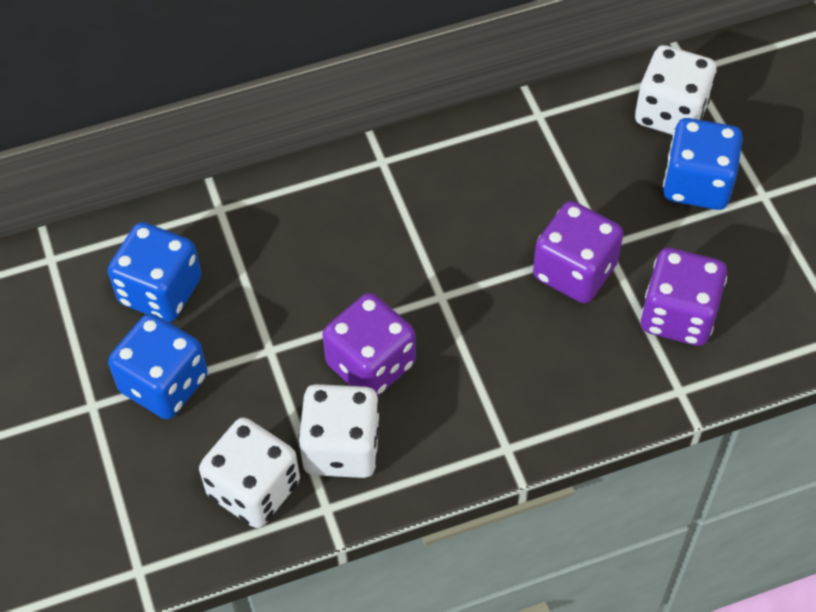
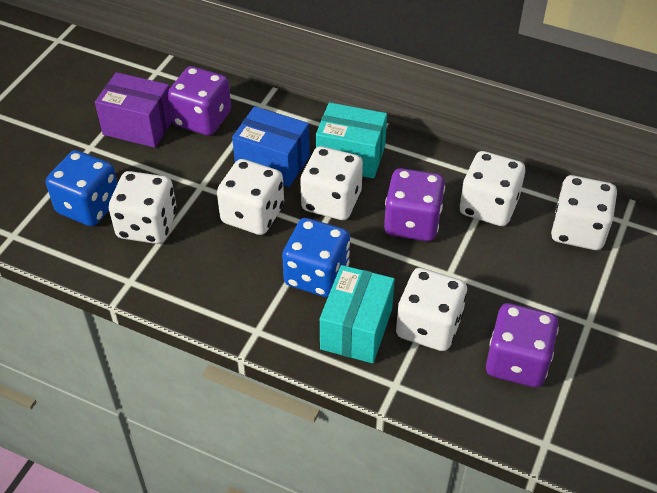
blue box: none = 0 -> [232,106,310,187] = 1
blue dice: [108,222,202,322] [108,313,208,419] [663,118,743,210] = 3 -> [46,150,118,226] [282,218,350,297] = 2
purple box: none = 0 -> [95,72,172,148] = 1
turquoise box: none = 0 -> [316,103,387,179] [320,265,395,363] = 2
white dice: [199,417,300,528] [298,384,380,478] [635,45,717,135] = 3 -> [109,171,177,244] [217,159,284,235] [300,146,363,220] [396,268,467,351] [460,151,525,226] [551,175,617,250] = 6

